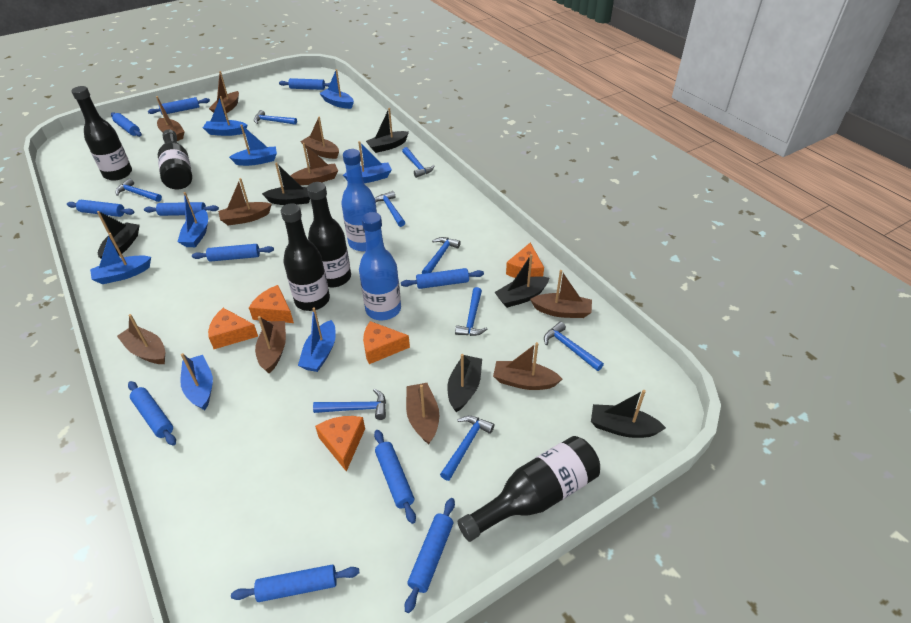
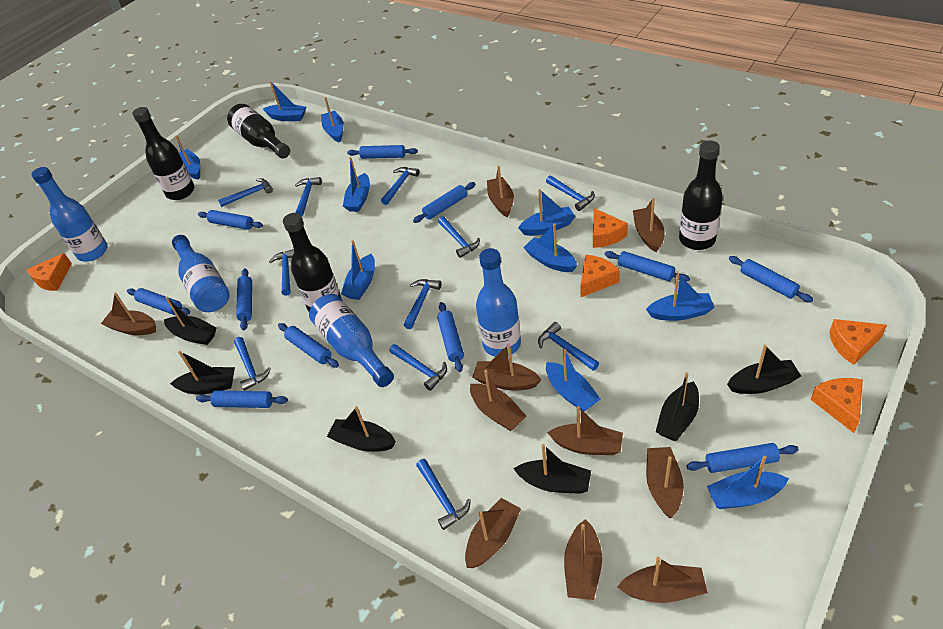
black bottle: [71,86,132,181] [158,129,192,190] [281,203,330,311] [307,182,351,287] [458,436,600,542] = 5 -> [132,107,195,200] [227,104,290,159] [283,213,341,311] [679,140,723,250] = 4
blue boat: [90,233,151,284] [177,192,208,247] [180,353,213,410] [203,96,247,136] [229,124,277,166] [298,307,336,372] [319,69,354,109] [343,141,392,183] = 8 -> [175,135,200,180] [263,81,306,121] [321,97,344,143] [341,240,375,300] [343,157,370,212] [518,189,575,236] [523,223,577,272] [546,349,601,412] [646,273,715,321] [707,456,789,509] = 10
blue bottle: [341,149,377,251] [359,212,401,320] = 2 -> [31,167,108,262] [172,235,230,312] [309,294,394,387] [476,248,521,357] = 4
blue hammer: [115,178,162,202] [254,110,297,125] [313,389,386,420] [375,191,405,227] [402,147,434,178] [422,237,461,274] [440,416,494,481] [455,287,487,336] [544,322,604,371] = 9 -> [218,178,273,207] [234,337,271,391] [269,249,294,296] [295,177,322,217] [381,167,419,205] [389,344,447,391] [404,279,442,329] [416,459,471,530] [438,216,480,258] [538,322,599,371] [546,176,595,211] = 11

